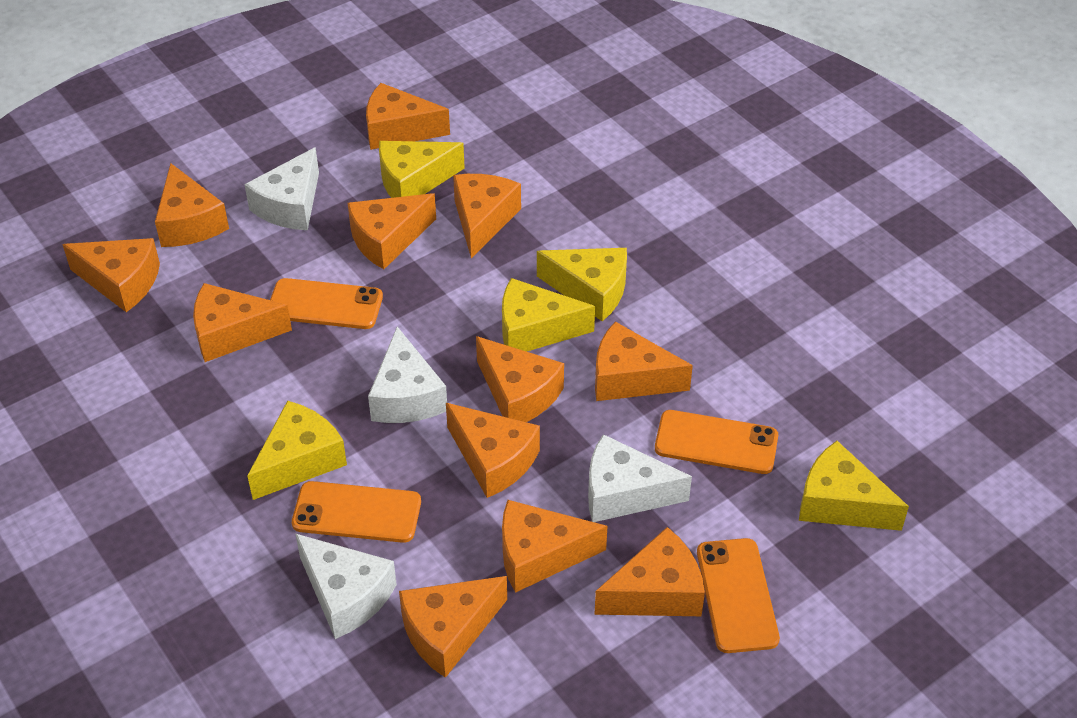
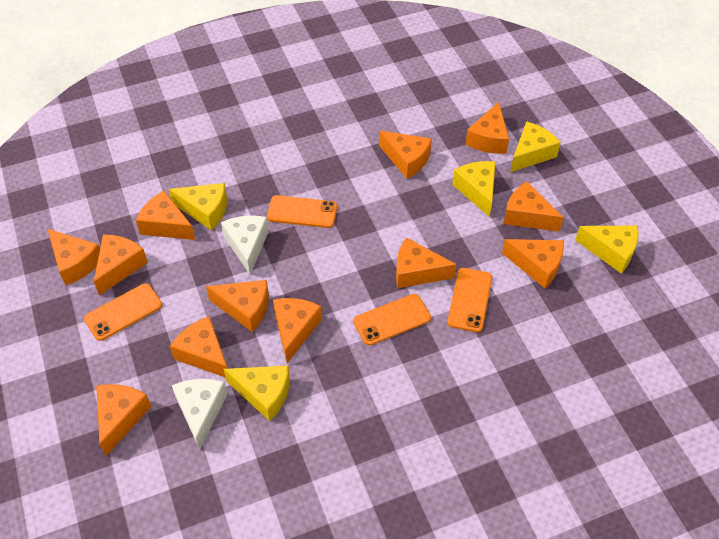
white cheese: [244,147,319,230] [295,534,397,639] [368,327,447,423] [588,434,692,522] = 4 -> [172,379,227,450] [221,216,269,275] = 2

